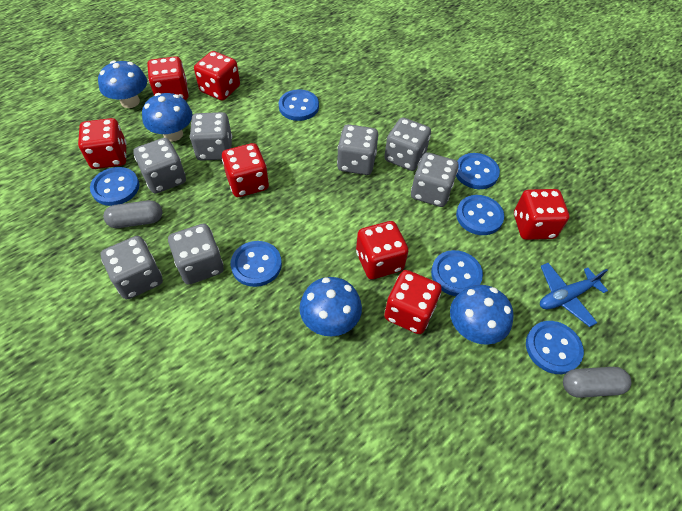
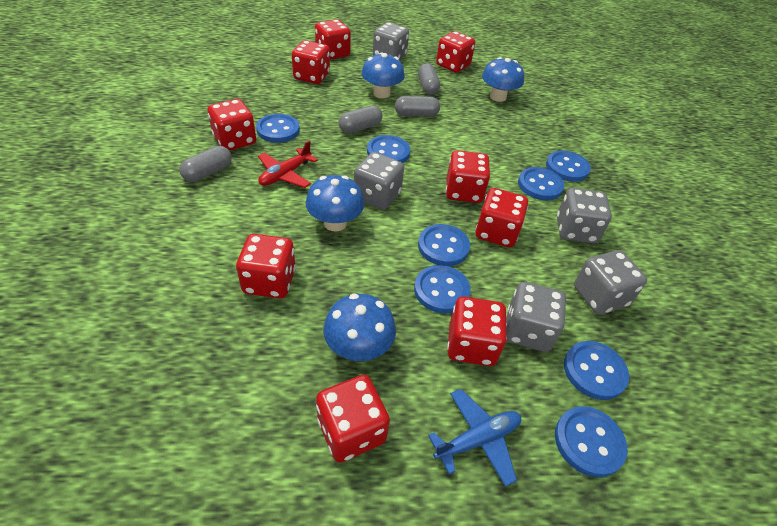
blue button: [90,167,139,206] [231,241,282,287] [279,89,319,121] [431,250,483,296] [456,153,500,189] [456,195,504,235] [526,321,584,374] = 7 -> [256,114,300,143] [367,135,410,163] [414,265,471,313] [418,224,470,266] [518,167,564,200] [546,150,591,182] [555,406,628,478] [564,341,629,400] = 8
grey capsule: [103,200,162,228] [563,367,632,398] = 2 -> [179,146,232,182] [339,106,383,133] [395,96,440,117] [418,63,440,95] = 4
grey dice: [100,236,163,299] [133,138,186,194] [168,224,224,285] [190,112,232,161] [337,124,378,175] [384,117,431,171] [411,152,459,207] = 7 -> [354,152,404,210] [373,22,409,60] [506,282,566,352] [557,188,612,243] [574,250,647,315] = 5
red dice: [78,118,127,169] [148,56,189,100] [194,51,240,100] [222,143,269,197] [356,221,408,279] [384,270,442,334] [514,189,569,240] = 7 -> [208,99,256,151] [236,234,296,298] [292,40,330,84] [315,19,351,60] [316,375,390,463] [436,31,475,73] [446,150,490,203] [447,296,507,366] [475,188,528,247] = 9
red plane: none = 0 -> [258,141,318,188] = 1

